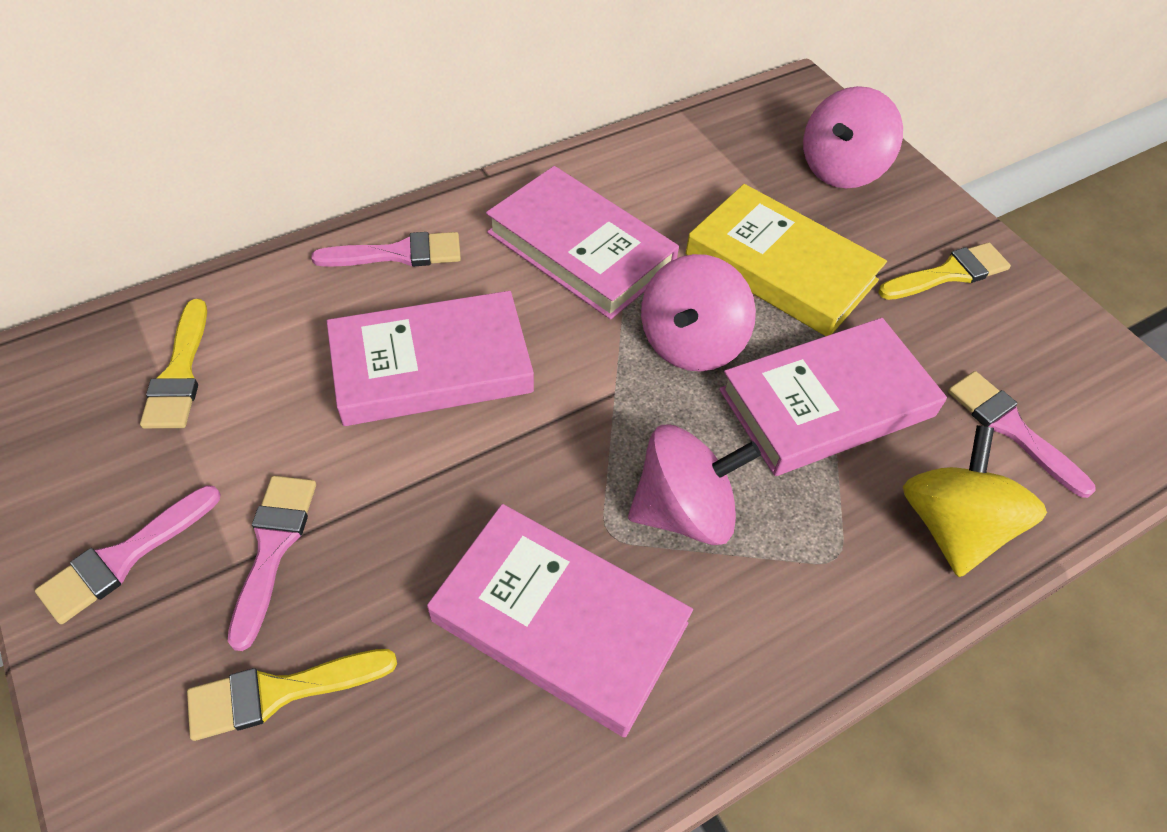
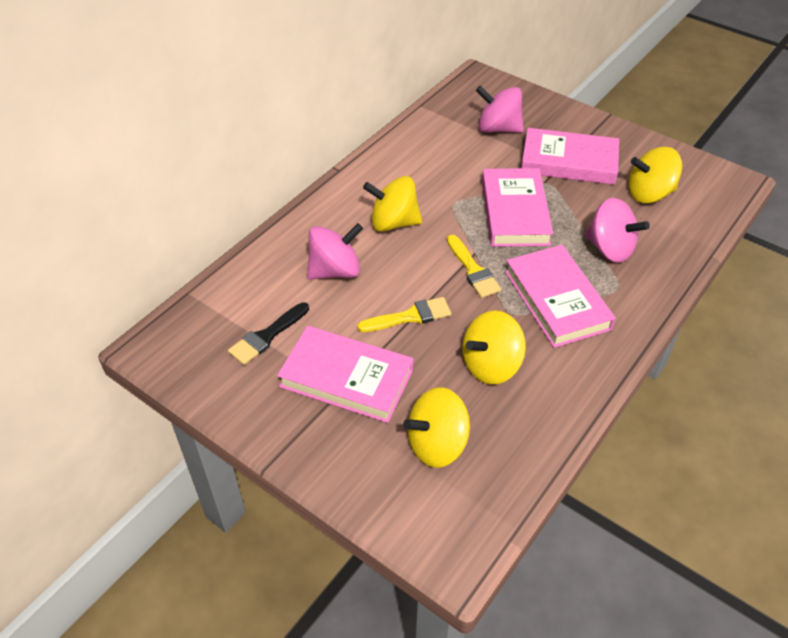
black brush: none = 0 -> [228,302,309,365] = 1
pink brush: [35,485,221,624] [228,476,316,651] [311,232,461,267] [948,371,1096,498] = 4 -> none = 0
yellow book: [685,184,887,336] = 1 -> none = 0
yellow brush: [140,299,207,429] [187,649,397,741] [878,242,1011,300] = 3 -> [357,297,451,332] [447,235,501,298] = 2
yellow spinning top: [903,425,1047,577] = 1 -> [363,176,422,232] [403,387,470,468] [462,311,526,384] [629,147,682,203] = 4

